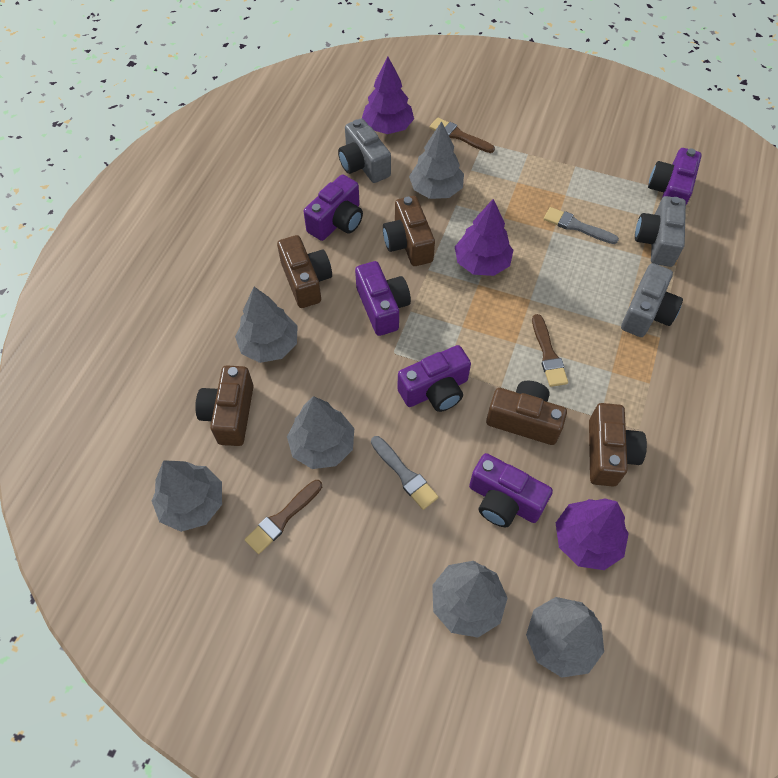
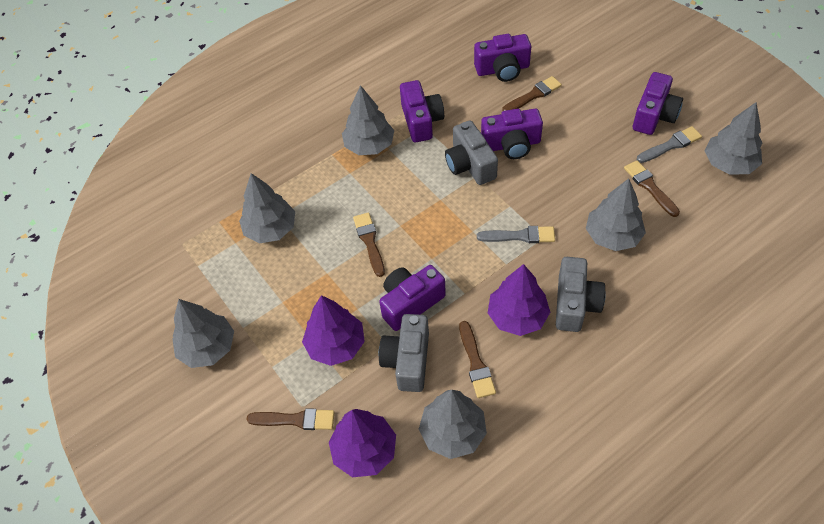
brown brush: [244,480,322,554] [430,117,495,153] [532,314,568,387] = 3 -> [246,408,335,430] [353,212,385,277] [459,321,496,398] [502,76,562,111] [624,160,680,217] = 5
brown camera: [195,365,254,446] [277,235,332,308] [383,196,435,266] [486,381,567,445] [589,403,647,487] = 5 -> none = 0

